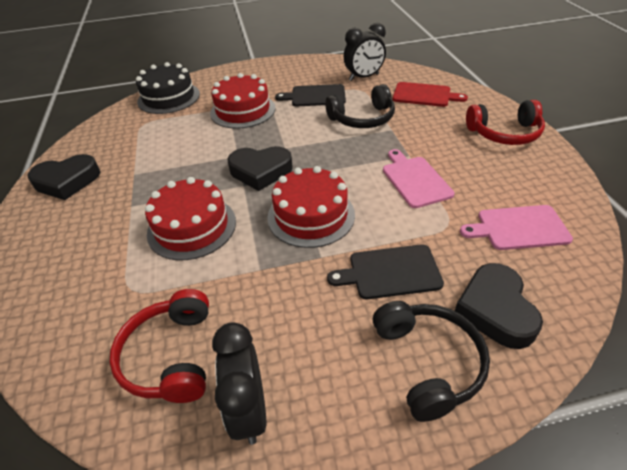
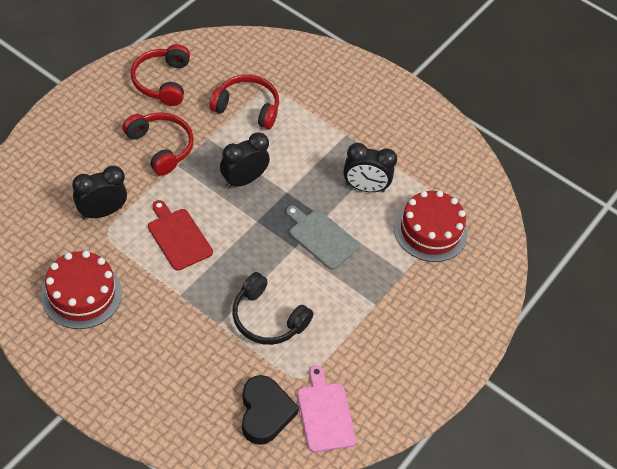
black cake: [136,62,200,114] = 1 -> none = 0
black clock: [212,322,266,445] [344,23,386,81] = 2 -> [72,166,127,219] [220,132,270,189] [343,143,397,192] = 3
black cutting board: [275,84,346,106] [327,244,444,299] = 2 -> none = 0
black headphones: [325,84,395,128] [373,301,490,422] = 2 -> [232,272,314,345] = 1
black heart: [28,154,100,200] [227,146,293,191] [455,263,543,349] = 3 -> [242,375,299,445] = 1
grey cutting board: none = 0 -> [286,206,360,270] = 1
pink cutting board: [383,149,455,208] [460,205,573,250] = 2 -> [297,365,356,452] = 1
red cake: [145,177,236,260] [210,73,275,129] [267,166,355,248] = 3 -> [41,251,122,329] [394,190,467,262] = 2
red headphones: [109,289,209,403] [466,100,545,145] = 2 -> [122,112,194,176] [131,44,190,106] [210,74,279,129] = 3

